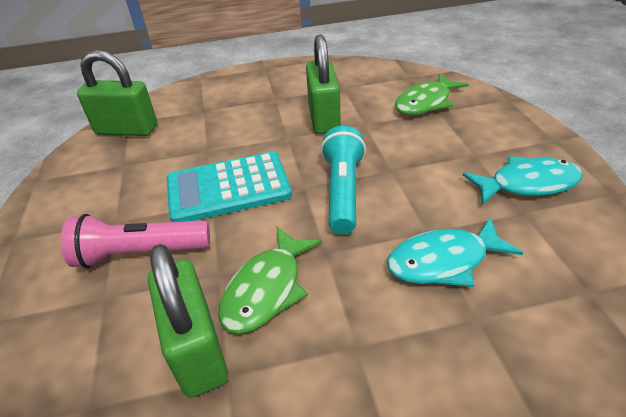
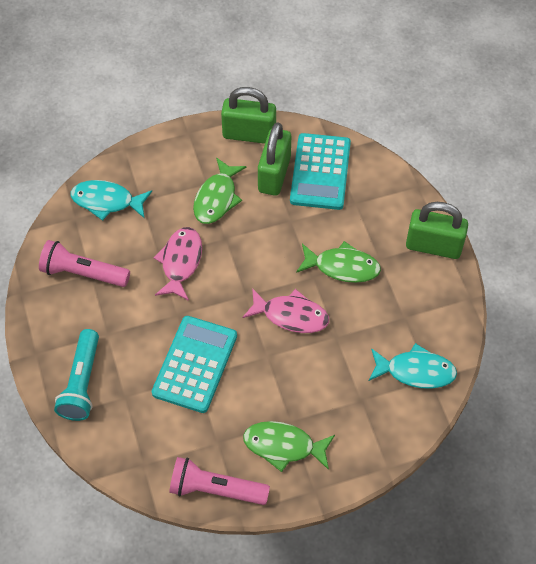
green fish: [218,227,322,334] [395,73,469,115] = 2 -> [193,157,246,224] [243,421,335,472] [296,241,381,283] = 3
pink fish: none = 0 -> [154,227,202,301] [243,288,329,333] = 2
pink flashlight: [61,214,210,268] = 1 -> [39,240,130,287] [169,457,270,505] = 2
turquoise calculator: [167,151,292,222] = 1 -> [152,316,237,413] [290,133,351,210] = 2

